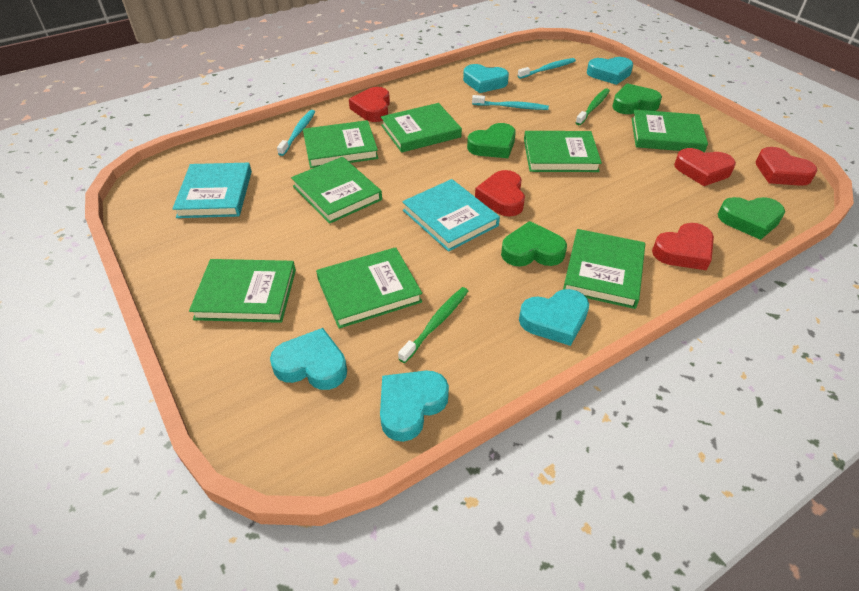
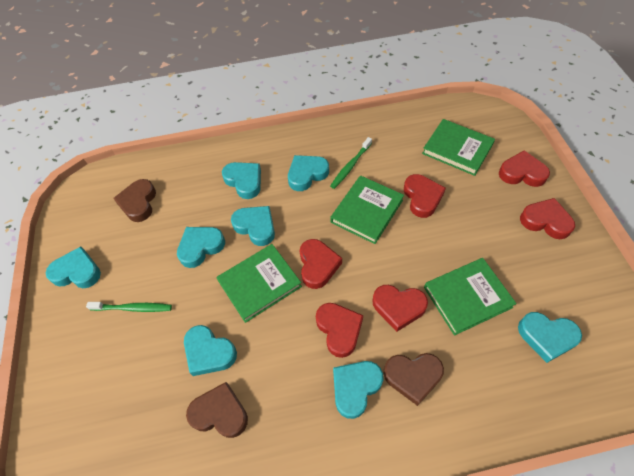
brown heart: none = 0 -> [113,179,156,222] [186,382,248,438] [384,353,444,406] = 3
green book: [189,259,296,323] [291,157,382,224] [303,120,378,168] [316,247,422,329] [381,103,462,153] [524,131,602,172] [563,229,645,309] [631,110,708,153] = 8 -> [216,244,302,323] [330,175,404,244] [422,119,495,176] [424,258,517,336] = 4
green heart: [467,123,516,158] [501,221,567,267] [612,83,662,114] [718,197,785,240] = 4 -> none = 0
red heart: [349,87,390,122] [475,170,525,217] [652,223,714,270] [674,148,736,186] [756,147,818,186] = 5 -> [300,239,342,289] [316,303,363,358] [372,285,428,332] [404,174,446,218] [499,150,550,187] [520,198,575,239] = 6
turquoise book: [172,163,252,218] [402,179,500,252] = 2 -> none = 0
turquoise heart: [270,328,347,390] [380,370,449,442] [463,64,509,93] [519,289,589,346] [587,57,633,85] = 5 -> [46,247,101,288] [177,227,225,268] [184,325,237,376] [222,162,261,199] [231,206,275,246] [288,155,329,191] [333,361,383,419] [518,312,582,363] = 8
turquoise toothbrush: [277,110,315,156] [472,95,549,110] [518,58,576,79] = 3 -> none = 0

